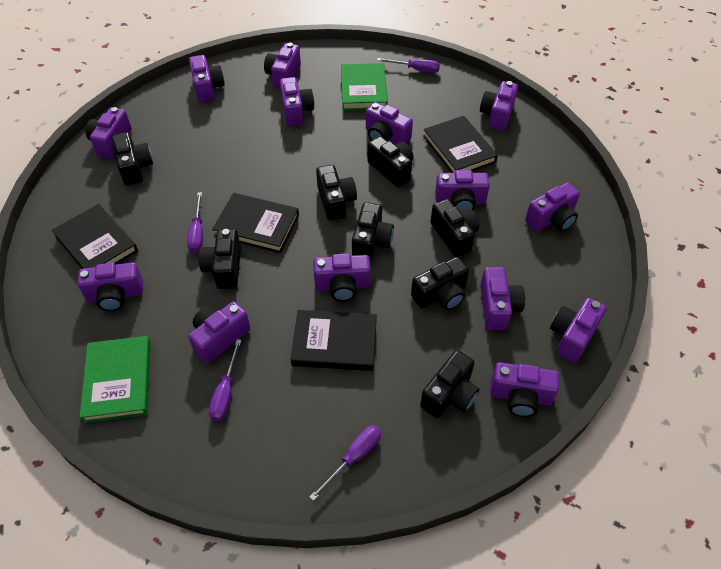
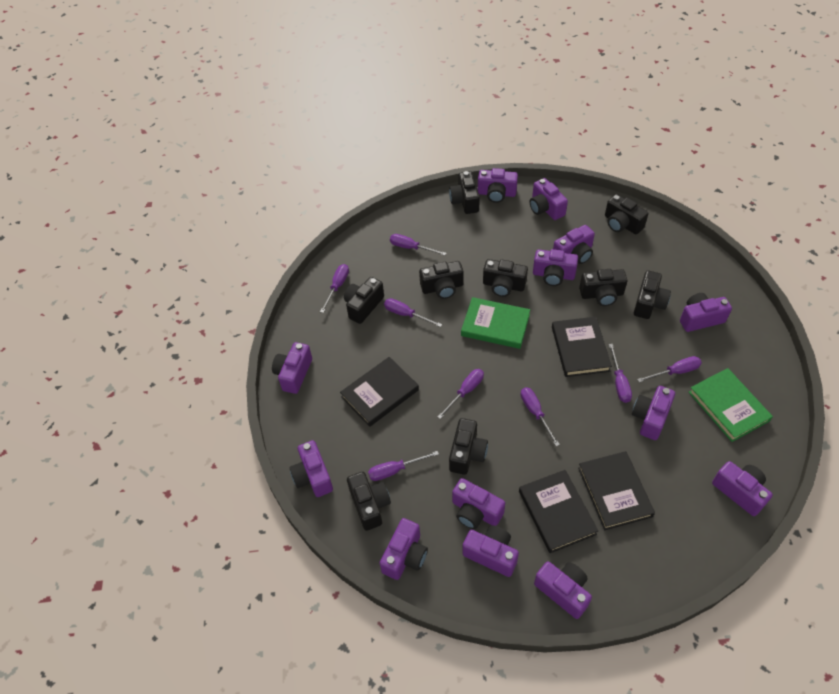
black camera: [111,132,153,185] [199,229,241,289] [316,165,357,221] [352,202,394,261] [368,136,413,187] [411,257,469,310] [420,350,479,418] [430,199,479,257] = 8 -> [344,277,384,324] [347,472,391,531] [419,261,464,299] [449,171,480,214] [449,418,488,475] [483,259,528,297] [579,269,627,306] [605,194,648,234] [634,271,671,319] = 9
purple camera: [77,262,143,311] [85,107,132,159] [188,301,250,363] [189,55,225,102] [264,43,301,89] [280,77,314,126] [313,254,371,302] [366,102,413,145] [435,170,490,212] [480,81,518,131] [480,267,525,330] [490,362,559,417] [525,183,580,231] [550,298,607,362] = 14 -> [272,342,312,394] [289,440,333,497] [380,518,428,580] [452,478,505,529] [462,525,519,577] [478,168,518,203] [530,178,568,220] [533,249,578,286] [534,561,592,619] [553,225,595,264] [632,386,675,440] [680,293,732,332] [712,461,773,516] = 13
purple screwdriver: [187,192,203,253] [209,339,242,421] [310,425,381,501] [377,58,440,73] = 4 -> [320,264,349,313] [368,451,439,481] [384,298,442,327] [390,234,446,255] [437,369,484,419] [521,387,560,446] [609,344,632,403] [637,356,702,383] = 8

